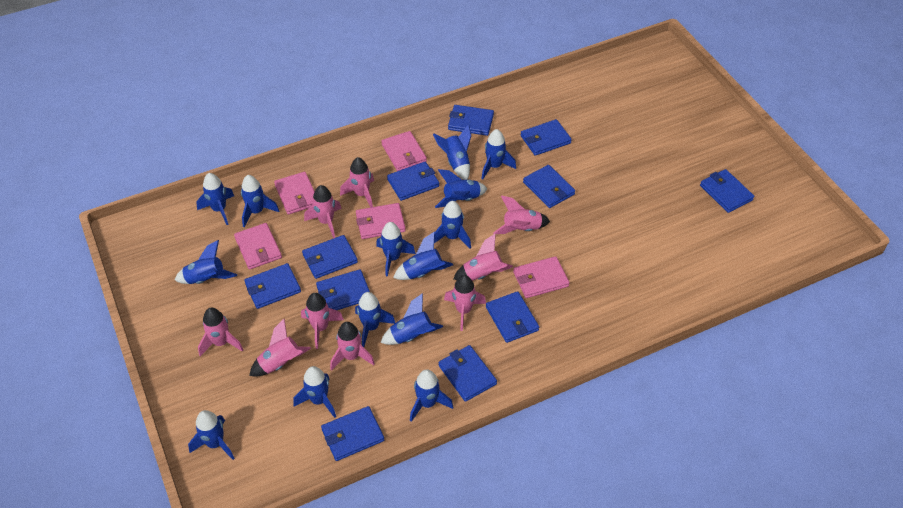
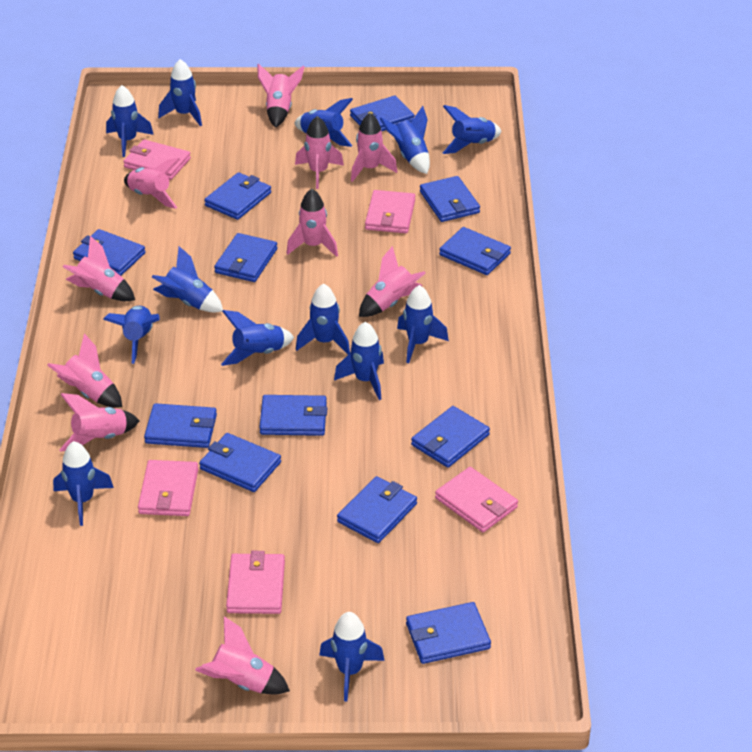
blue rocket: [175,240,237,284] [188,410,235,460] [196,173,234,225] [241,175,279,227] [293,366,336,418] [355,292,395,347] [376,222,416,277] [380,293,443,345] [393,232,453,280] [410,369,453,422] [433,124,471,180] [434,201,471,248] [435,169,487,208] [481,129,516,180] = 14 -> [53,441,114,526] [103,306,160,364] [106,85,154,157] [152,246,223,312] [158,59,202,126] [221,310,294,366] [294,98,353,147] [296,283,350,354] [319,612,385,702] [334,322,384,400] [380,106,430,174] [397,285,449,363] [443,105,502,154] = 13
blue wallet: [244,263,301,309] [302,235,358,279] [316,269,370,310] [321,406,384,461] [387,162,439,201] [439,345,497,402] [448,105,494,136] [486,291,539,343] [521,119,572,156] [523,165,575,208] [700,169,754,213] = 11 -> [73,229,145,276] [144,403,217,448] [199,433,281,492] [204,172,271,220] [214,233,277,282] [259,395,327,436] [337,476,417,543] [350,96,415,132] [406,602,491,664] [411,406,490,468] [420,176,480,222] [439,227,511,275] = 12
pink rocket: [198,308,243,356] [249,319,311,377] [301,293,344,349] [304,185,342,238] [330,322,375,371] [340,157,374,207] [444,275,486,331] [453,233,513,281] [493,196,550,234] = 9 -> [47,333,122,408] [59,393,139,452] [63,236,135,301] [124,158,180,209] [195,616,290,694] [258,64,304,128] [286,189,338,257] [295,116,344,189] [351,113,397,182] [359,246,426,317] = 10

